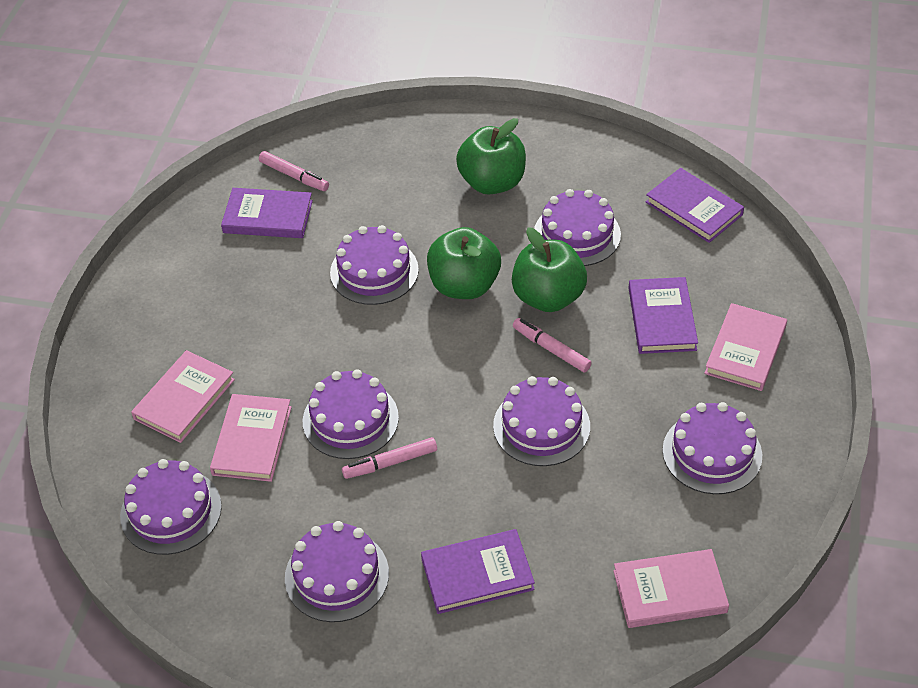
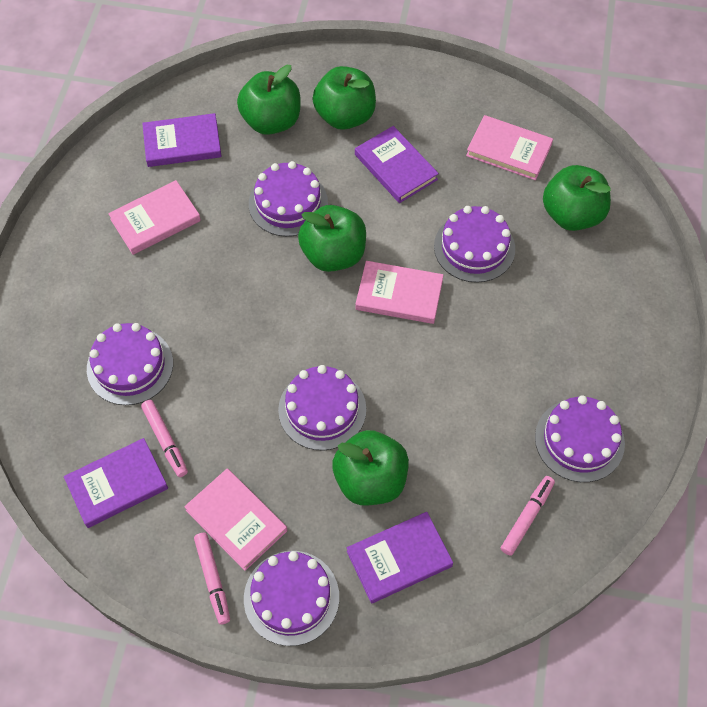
green apple: [427,227,501,299] [456,118,526,195] [512,227,587,312] = 3 -> [237,65,300,135] [298,205,366,272] [313,66,376,130] [332,430,409,505] [543,165,611,231] = 5
purple cake: [120,459,222,555] [285,521,389,622] [303,369,399,459] [330,225,419,305] [493,376,590,466] [534,189,621,266] [663,402,762,494] = 7 -> [87,323,173,405] [244,551,339,646] [249,161,328,237] [278,365,366,451] [434,206,515,283] [535,395,625,482] = 6

